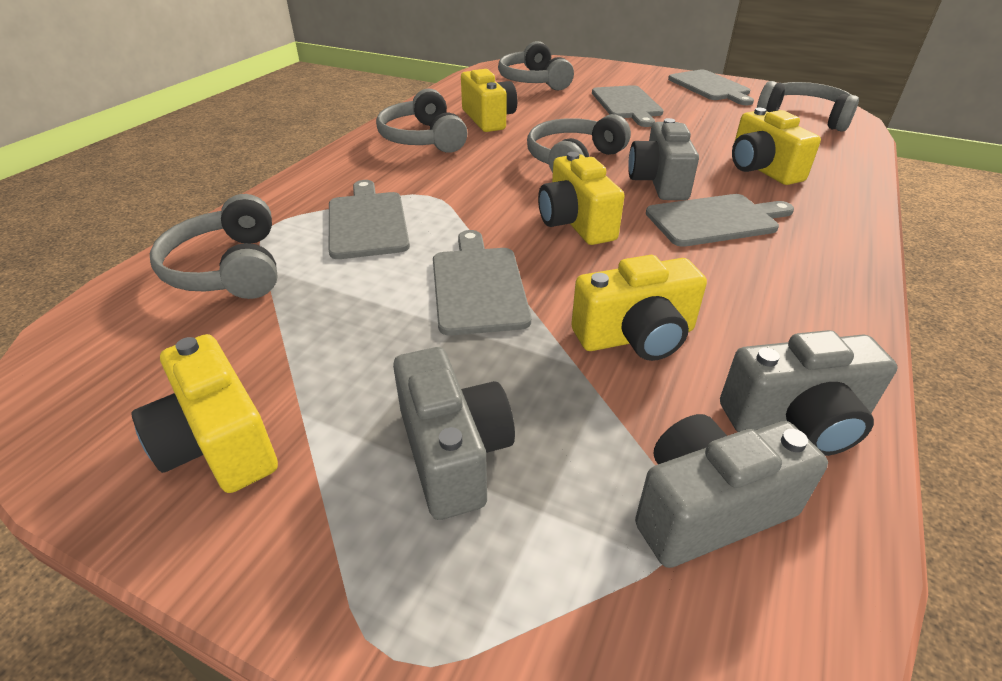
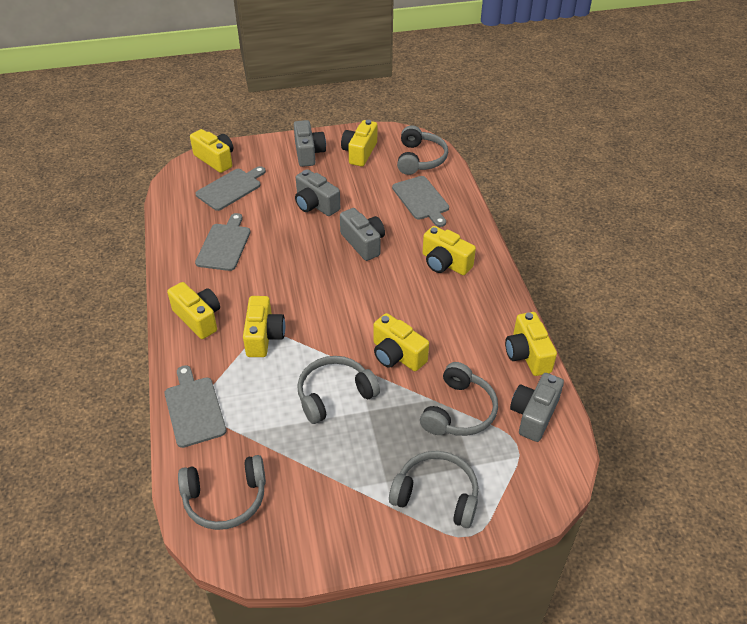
grey cutting board: [329,180,410,259] [433,230,531,336] [592,85,664,127] [646,194,794,247] [668,69,754,105] = 5 -> [164,365,227,448] [195,213,250,271] [196,166,266,211] [392,176,449,227] = 4
yellow camera: [131,334,278,493] [461,69,517,132] [538,152,625,245] [571,255,707,361] [732,108,821,185] = 5 -> [167,282,220,339] [190,129,233,173] [243,296,285,357] [341,120,377,167] [373,313,429,371] [423,226,476,275] [505,312,557,376] = 7

